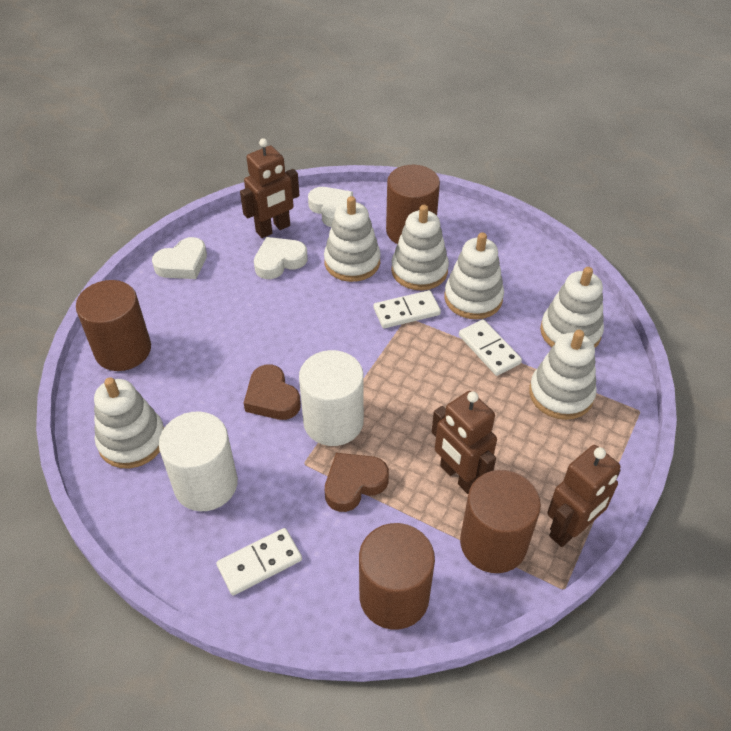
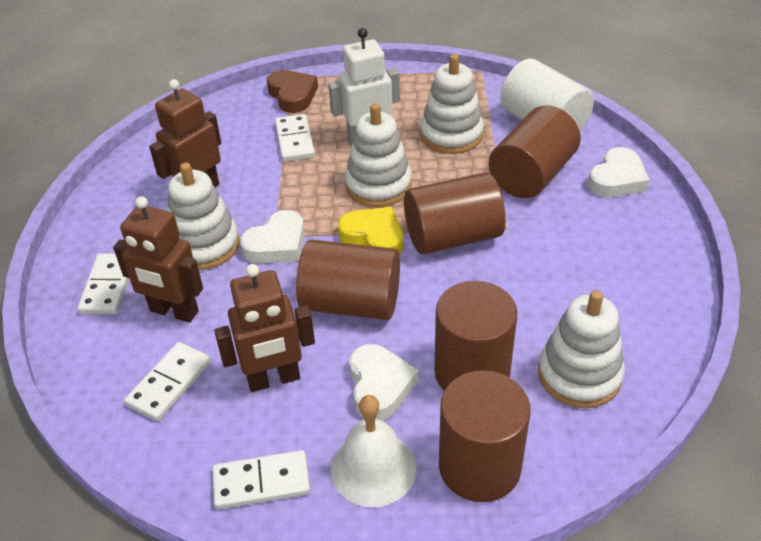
brown cylinder: [76,280,151,371] [359,523,435,629] [386,165,440,244] [460,470,541,573] = 4 -> [296,239,400,320] [404,172,506,255] [434,281,517,391] [439,371,530,502] [489,105,581,198] = 5
brown heart: [244,365,301,420] [325,453,389,512] = 2 -> [267,70,318,113] = 1
white bell: none = 0 -> [331,395,416,507] = 1
white cylinder: [159,411,238,511] [299,350,364,446] = 2 -> [500,59,594,131] = 1
white domino: [216,528,302,595] [374,290,441,328] [459,319,522,376] = 3 -> [78,253,129,314] [124,342,211,421] [212,450,310,510] [275,114,315,162] = 4
white robot: none = 0 -> [328,28,400,146] = 1
white stacking toy: [94,377,164,468] [324,196,381,282] [391,205,449,290] [444,232,504,319] [529,330,597,420] [540,267,604,348] = 6 -> [168,162,240,270] [345,103,412,207] [420,54,484,154] [538,290,625,408] = 4
yellow heart: none = 0 -> [338,207,403,255] = 1

